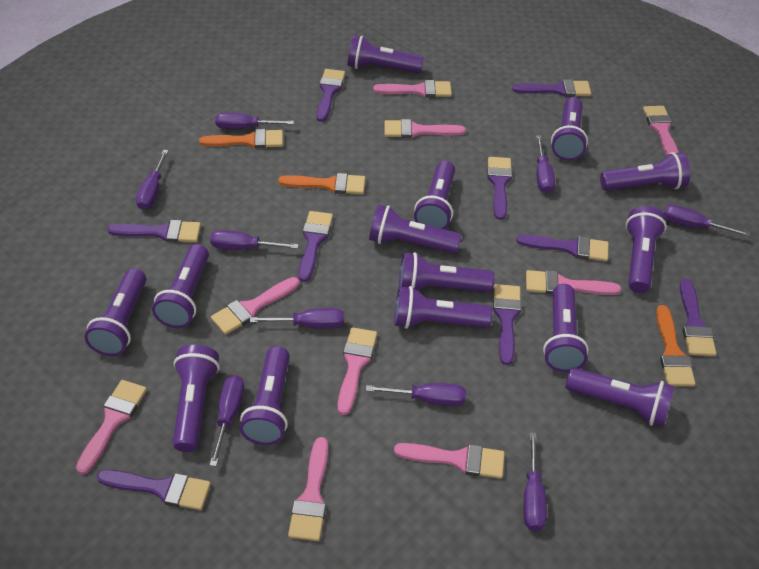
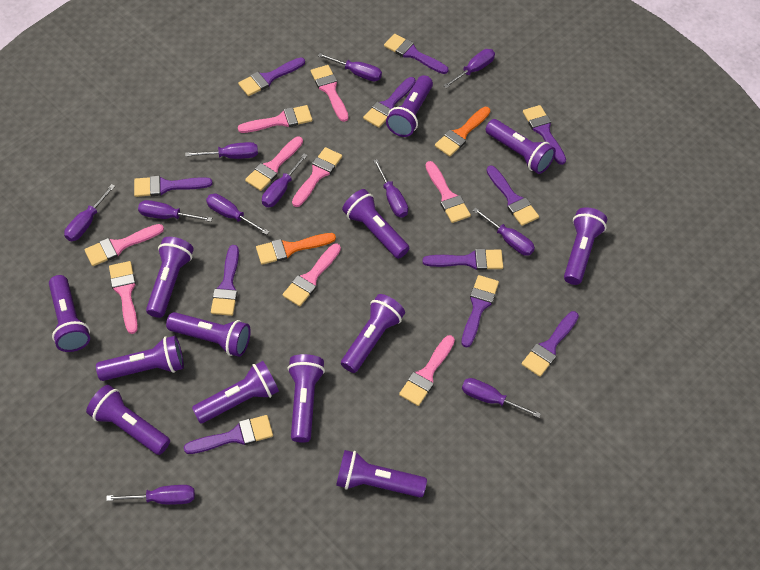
orange brush: [199,129,283,148] [278,173,365,194] [656,305,695,386] = 3 -> [256,233,336,265] [435,107,490,156] = 2
purple brush: [97,470,211,510] [107,220,201,243] [298,211,333,282] [316,69,345,122] [487,157,512,220] [493,284,521,365] [512,79,591,97] [516,234,609,261] [680,279,717,356] = 9 -> [134,176,212,197] [183,415,273,454] [211,245,239,316] [238,57,305,96] [363,77,416,128] [384,34,448,74] [422,249,503,270] [461,275,499,348] [486,166,539,226] [522,311,579,377] [523,105,566,165] = 11
purple flashlight: [84,268,146,356] [152,244,209,328] [173,345,220,452] [240,346,290,445] [347,35,424,73] [369,204,461,254] [394,286,493,329] [399,252,494,292] [414,161,455,229] [543,284,589,372] [551,97,588,161] [566,368,675,428] [600,152,690,191] [626,206,667,293] = 14 -> [49,275,90,352] [86,385,170,455] [96,336,184,381] [146,237,194,318] [166,312,251,357] [192,361,279,423] [287,354,325,443] [336,450,427,497] [341,294,405,373] [342,189,409,259] [386,75,433,137] [486,119,556,174] [564,207,607,285] = 13
purple screwdriver: [136,150,168,210] [210,230,299,250] [210,375,244,466] [215,113,294,129] [250,308,344,329] [366,383,466,406] [524,432,547,531] [536,135,555,193] [664,205,750,236] = 9 -> [64,184,115,241] [106,485,195,504] [138,200,212,222] [185,142,258,159] [206,194,270,235] [262,154,308,207] [318,53,382,81] [373,159,408,217] [443,49,495,88] [462,378,541,418] [473,207,535,256] = 11

